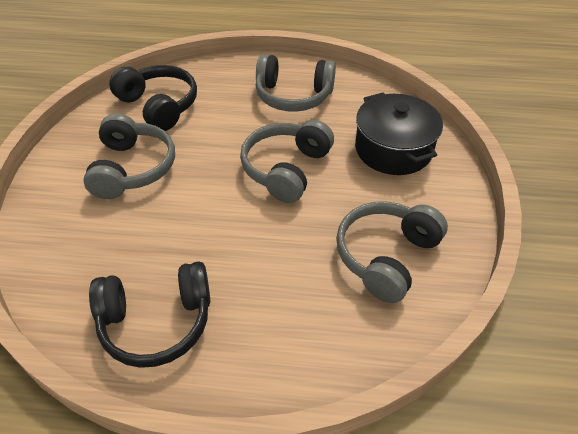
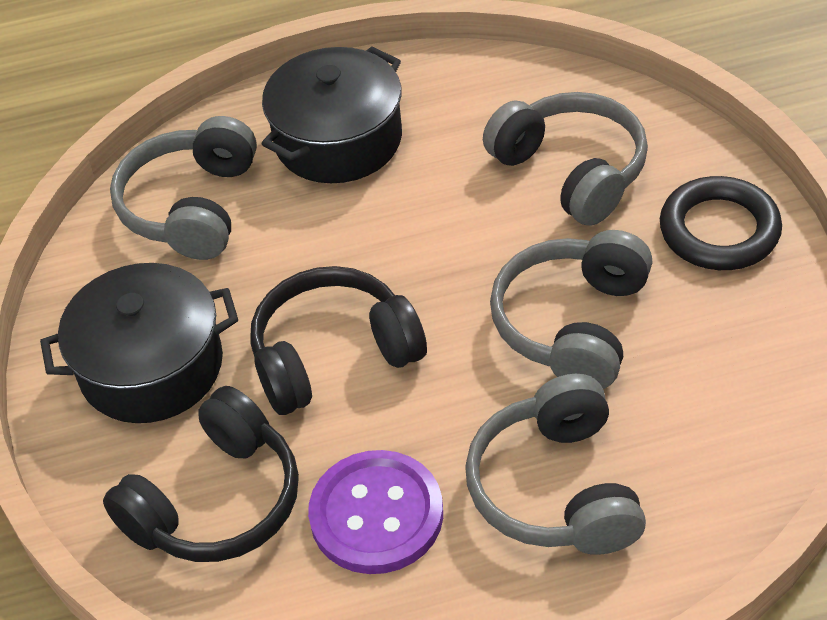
black pot: [355,92,443,175] = 1 -> [40,263,238,423] [262,47,402,183] = 2
black ring: none = 0 -> [660,176,782,270] = 1
purple button: none = 0 -> [308,450,443,574] = 1

